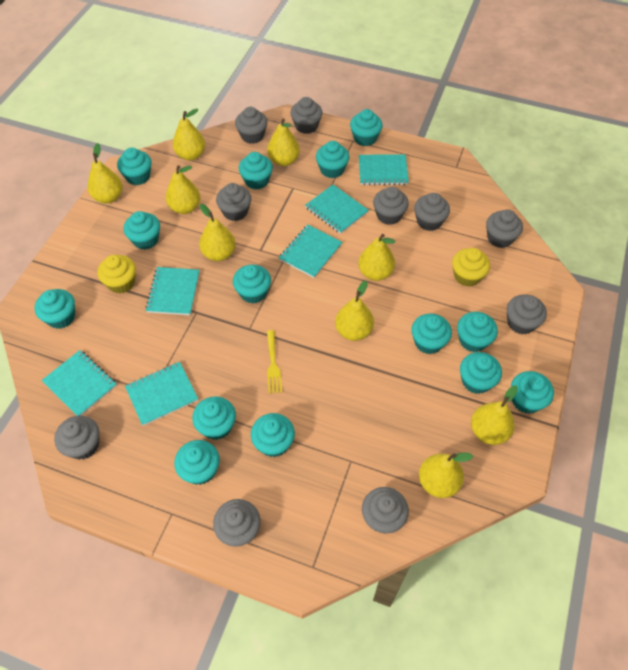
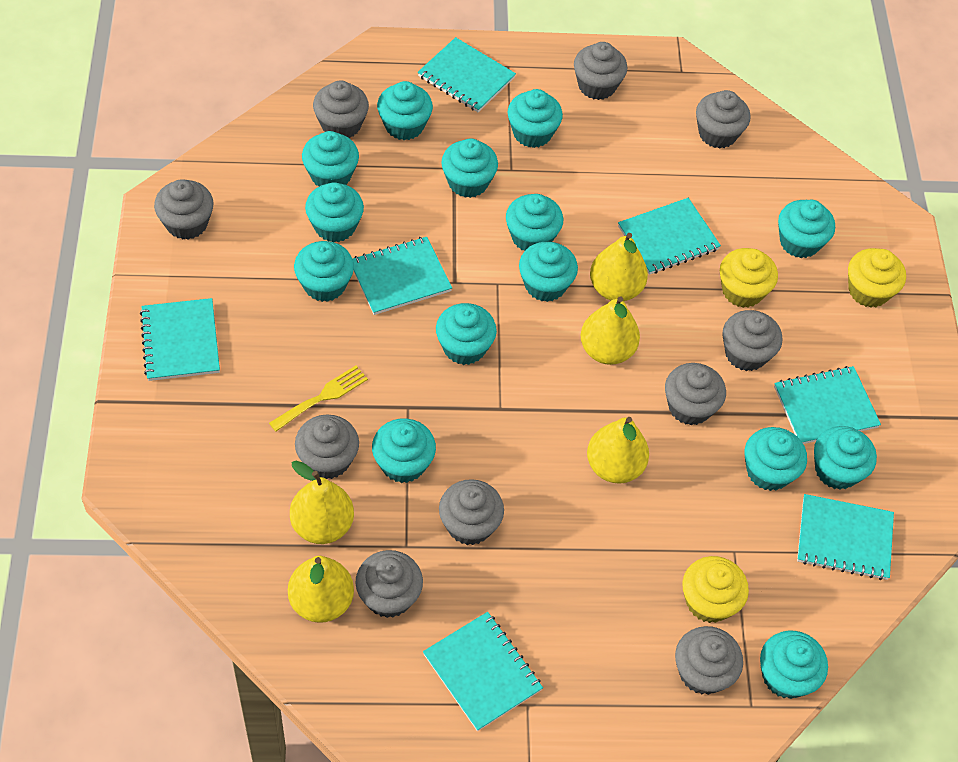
turquoise notebook: [42,350,117,416] [125,362,198,426] [145,267,200,315] [279,225,342,278] [305,185,369,234] [359,154,409,185] = 6 -> [140,298,220,381] [353,237,452,315] [418,37,516,112] [423,612,543,731] [618,198,721,275] [774,366,881,444] [797,494,894,580] = 7
yellow cupcake: [98,255,136,293] [452,248,490,287] = 2 -> [682,556,749,623] [720,248,778,308] [848,248,906,308] = 3
yellow pear: [88,143,123,203] [166,165,200,214] [173,109,205,161] [199,204,236,261] [267,118,300,166] [335,281,374,341] [358,234,395,281] [419,452,473,498] [471,385,518,445] = 9 -> [288,556,354,623] [290,461,354,544] [581,296,640,365] [587,417,649,484] [590,233,648,301] = 5

